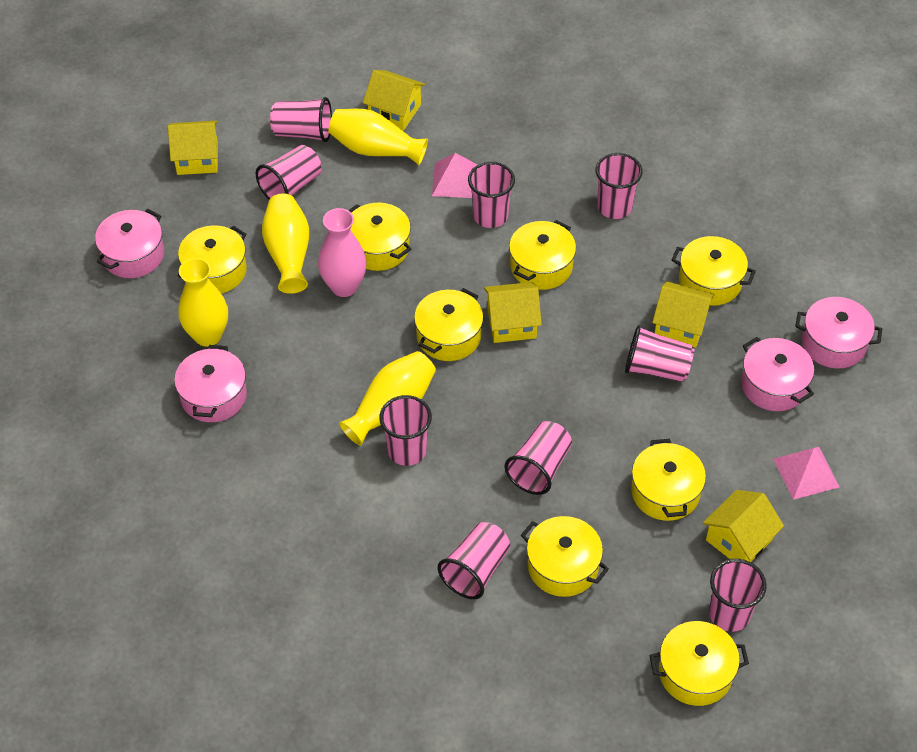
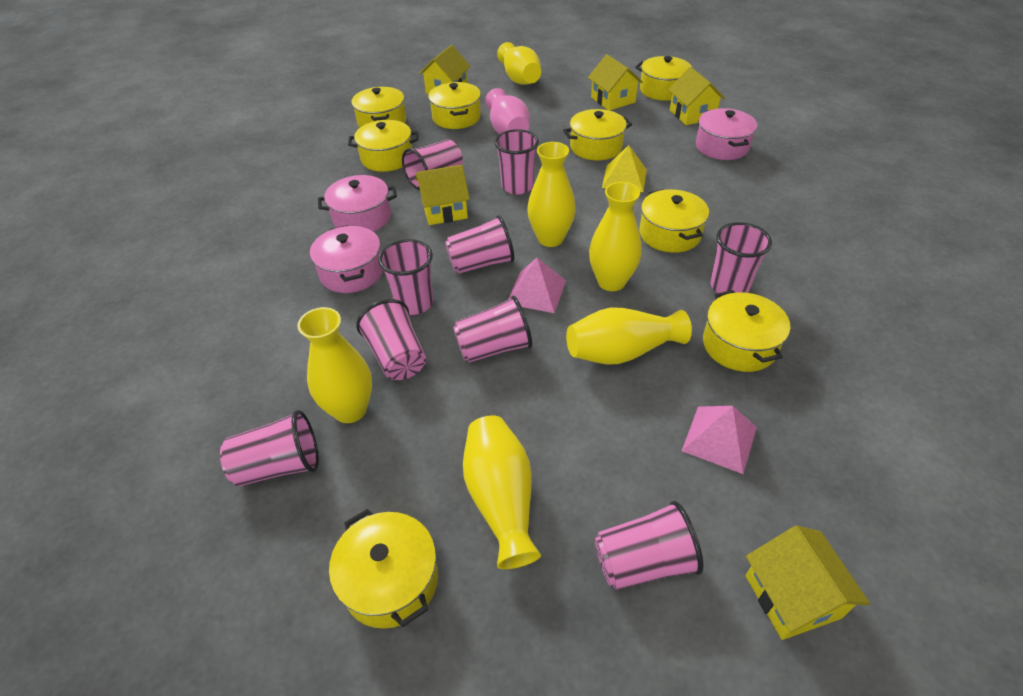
pink pot: [95,209,164,278] [174,345,247,422] [741,337,814,411] [795,297,882,369] = 4 -> [310,225,383,293] [318,175,397,232] [696,108,757,160] = 3
yellow pyramid: none = 0 -> [602,145,647,192] = 1
yellow vase: [178,258,228,347] [262,194,309,294] [328,109,428,165] [339,351,436,446] = 4 -> [298,307,372,423] [463,415,541,569] [497,42,541,85] [527,142,576,247] [566,307,692,364] [589,182,642,291] = 6

